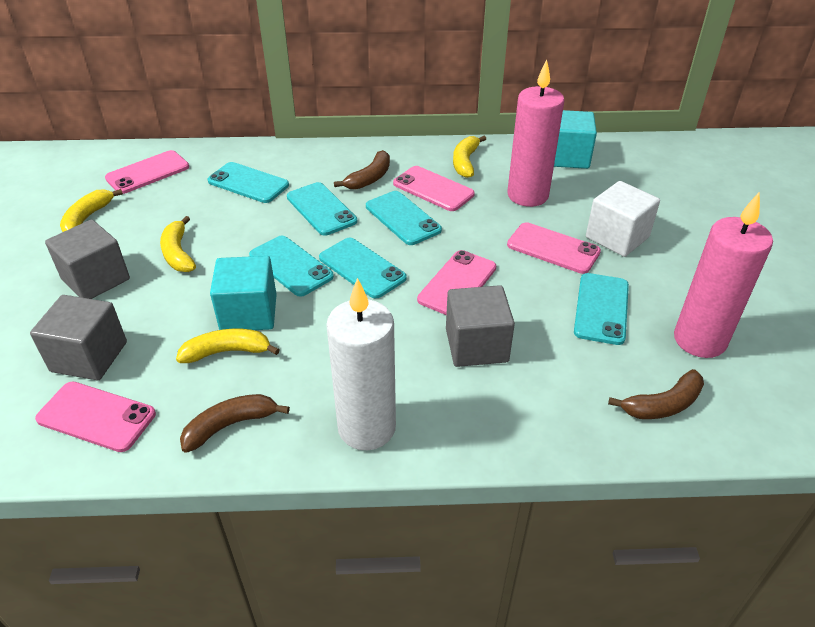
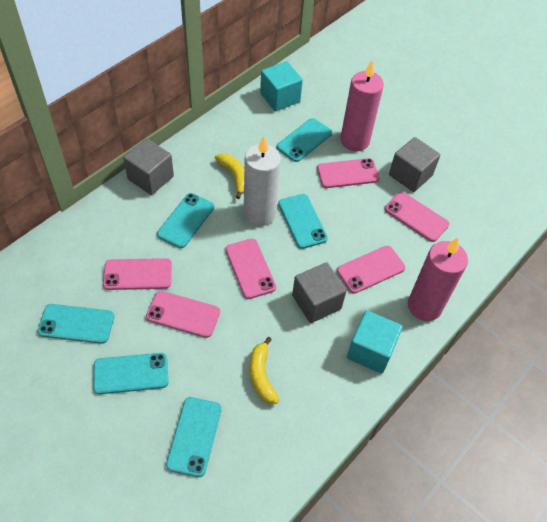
brown banana: [180,394,290,453] [334,150,390,190] [608,369,704,419] = 3 -> none = 0
pink phone: [35,382,156,452] [105,150,189,194] [393,166,475,211] [417,250,496,315] [507,222,601,274] = 5 -> [103,258,172,290] [146,291,220,338] [225,239,276,299] [317,158,379,188] [337,246,405,294] [385,192,450,242] = 6
white cube: [586,181,660,257] = 1 -> none = 0
yellow banana: [60,189,123,232] [160,216,196,272] [176,329,280,363] [453,136,486,178] = 4 -> [215,153,244,199] [249,337,279,404] = 2

